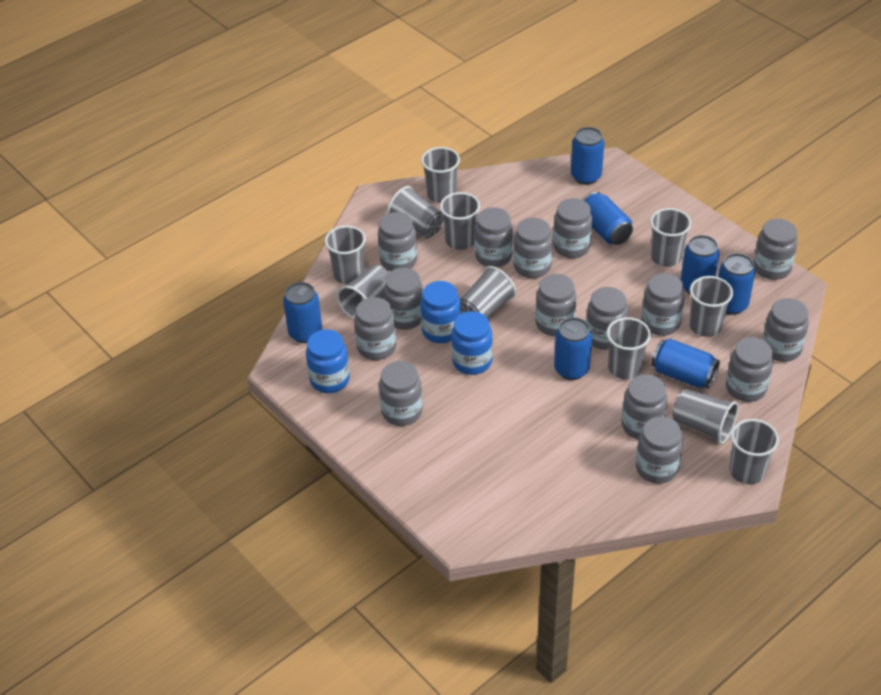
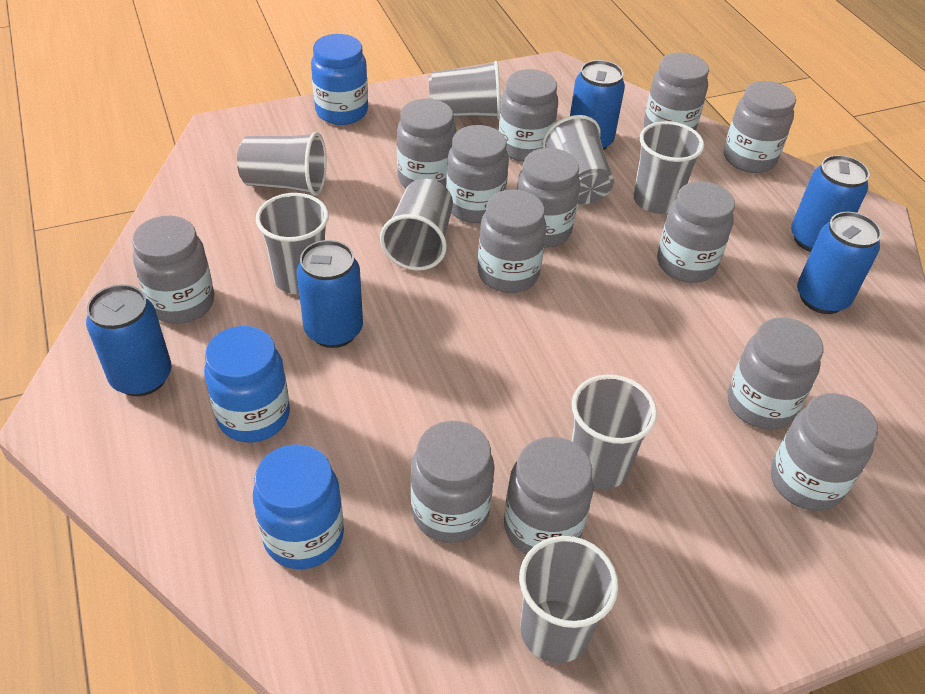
blue can: [283,282,322,343] [554,318,592,380] [571,127,604,185] [583,192,633,245] [651,339,720,389] [680,235,720,294] [718,253,755,315] = 7 -> [86,285,171,396] [297,240,363,348] [570,60,625,150] [791,155,869,252] [797,212,881,314] = 5
grey cup: [325,226,366,284] [337,265,389,319] [387,186,444,238] [421,147,460,203] [440,192,480,250] [460,266,516,318] [607,317,651,380] [650,208,691,267] [672,389,738,444] [689,276,733,337] [729,419,779,485] = 11 -> [237,132,327,196] [256,193,329,294] [380,179,453,271] [429,61,501,119] [519,536,618,663] [542,115,614,204] [571,374,657,489] [633,121,704,214] = 8
grey jar: [354,297,396,360] [378,212,417,271] [379,361,423,426] [384,268,423,330] [475,207,513,267] [514,218,553,278] [535,274,576,336] [553,198,592,258] [586,287,628,350] [622,374,667,440] [636,417,683,484] [641,273,685,336] [726,337,773,402] [753,219,798,280] [762,298,809,362] = 15 -> [132,216,214,324] [397,99,456,188] [411,421,495,543] [446,125,509,223] [478,189,546,293] [499,69,558,162] [504,436,594,555] [517,148,580,248] [644,52,709,131] [657,181,735,283] [724,81,796,173] [728,317,824,430] [771,393,878,511] = 13

